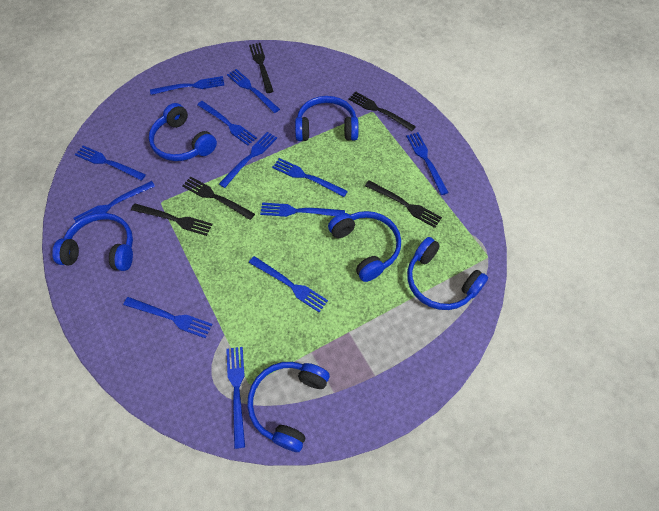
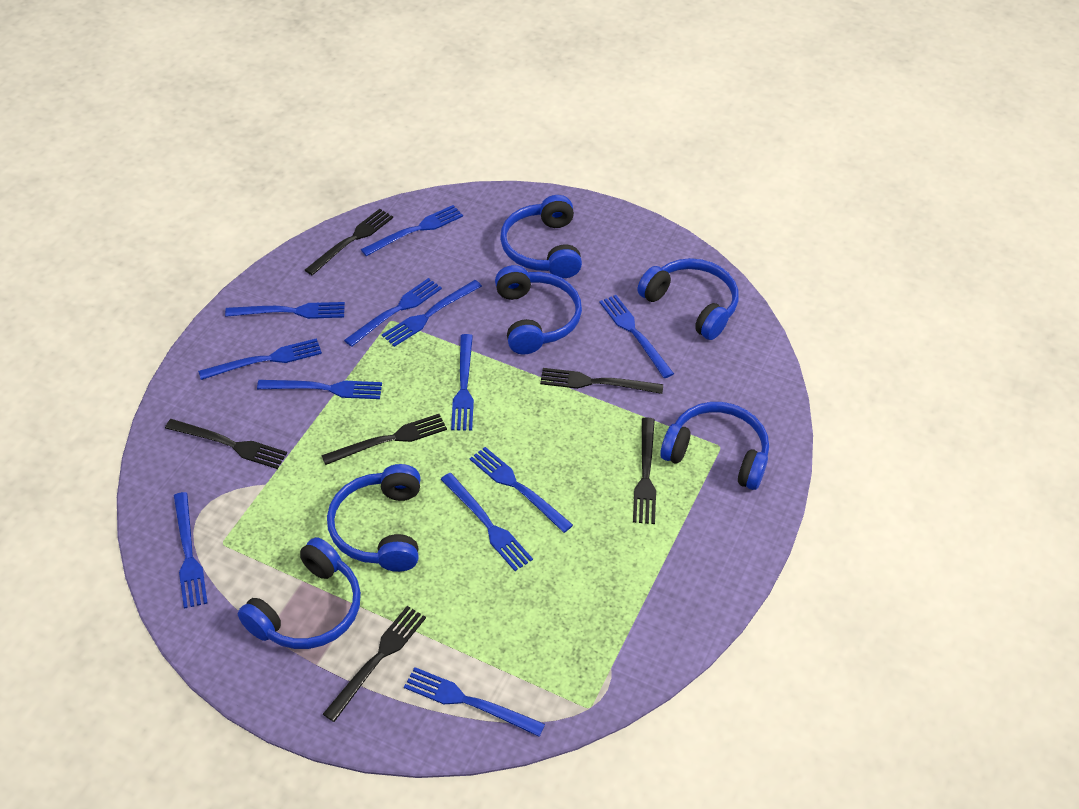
black fork: [131,203,213,236] [182,177,255,220] [249,43,274,93] [348,91,416,131] [365,180,442,228] = 5 -> [165,419,287,469] [305,209,393,275] [321,414,447,465] [323,606,426,722] [540,368,663,394] [633,417,656,524] = 6

